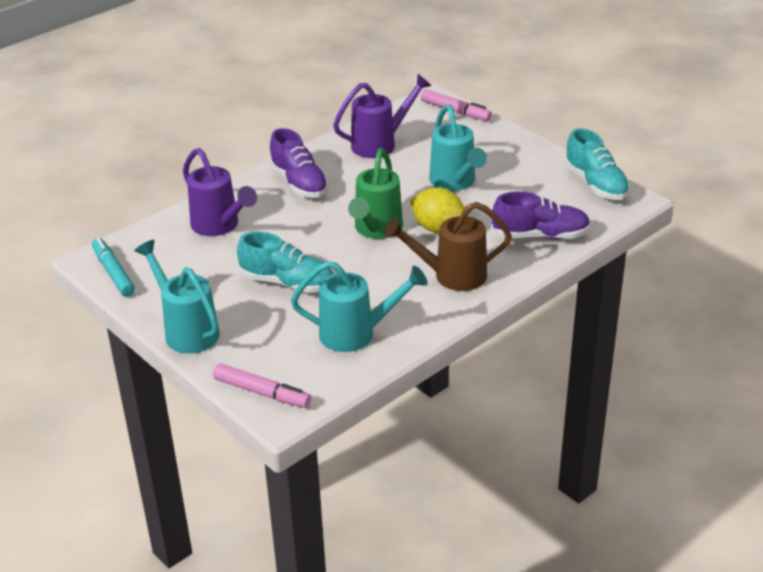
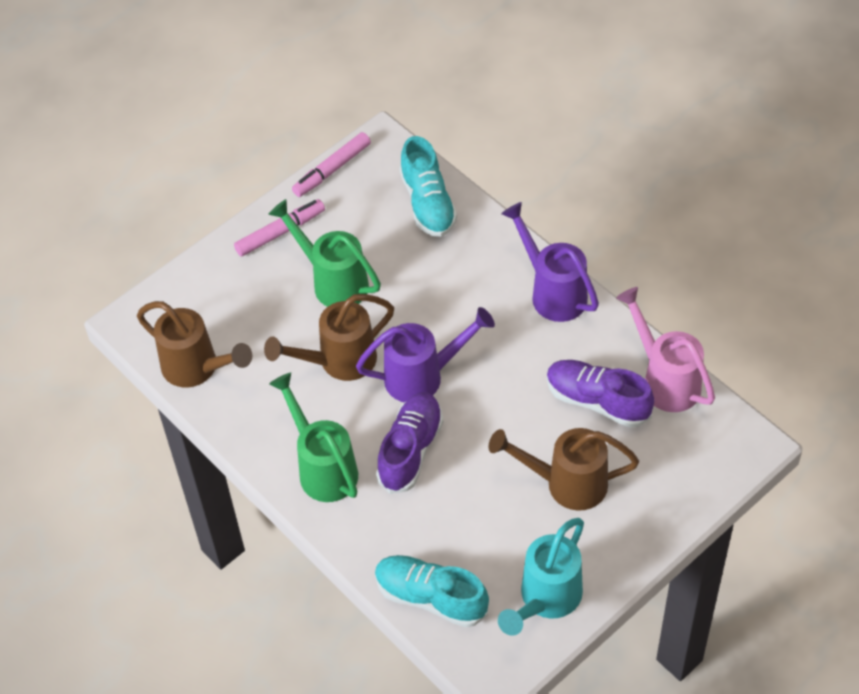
brown watering can: [384,202,512,291] = 1 -> [137,301,252,388] [264,294,394,381] [488,428,639,511] = 3
green watering can: [348,148,403,239] = 1 -> [268,199,381,307] [269,373,358,502] = 2
pink watering can: none = 0 -> [616,287,715,412] = 1
turquoise marker: [92,237,135,297] = 1 -> none = 0
turquoise watering can: [134,240,220,354] [291,261,428,352] [429,104,487,191] = 3 -> [498,518,584,636] = 1
yellow lemon: [410,188,465,233] = 1 -> none = 0

